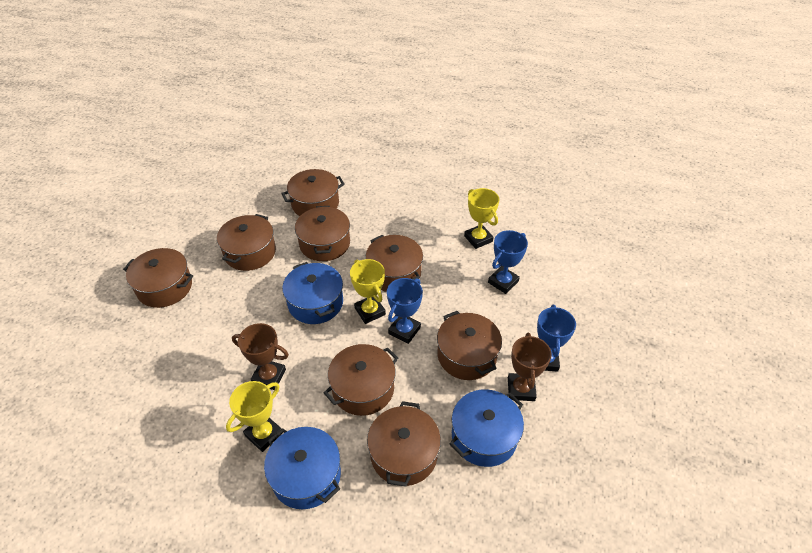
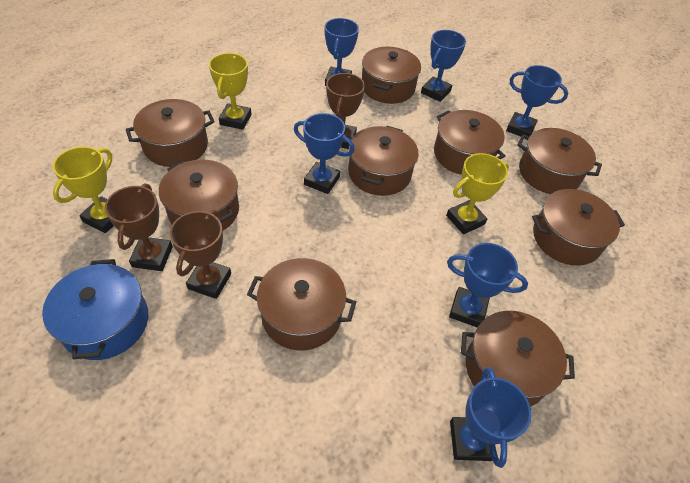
blue pot: [264,427,341,510] [282,262,343,324] [450,390,524,467] = 3 -> [42,259,148,360] = 1
blue trophy: [387,278,423,344] [488,230,528,294] [537,305,576,371] = 3 -> [294,113,355,194] [325,18,359,86] [421,30,466,102] [447,243,528,327] [450,367,531,468] [506,65,568,137] = 6
brown pot: [123,248,193,308] [217,214,276,271] [281,169,345,216] [295,206,350,261] [324,344,398,416] [366,235,423,292] [367,401,441,487] [437,311,502,380] = 8 -> [126,99,214,167] [159,160,239,230] [247,258,356,350] [348,126,419,196] [362,47,421,104] [434,110,505,175] [461,311,575,407] [517,128,602,194] [532,189,625,266] = 9
brown trophy: [232,323,289,390] [508,333,552,401] = 2 -> [105,184,173,271] [170,210,231,299] [326,73,365,149] = 3

